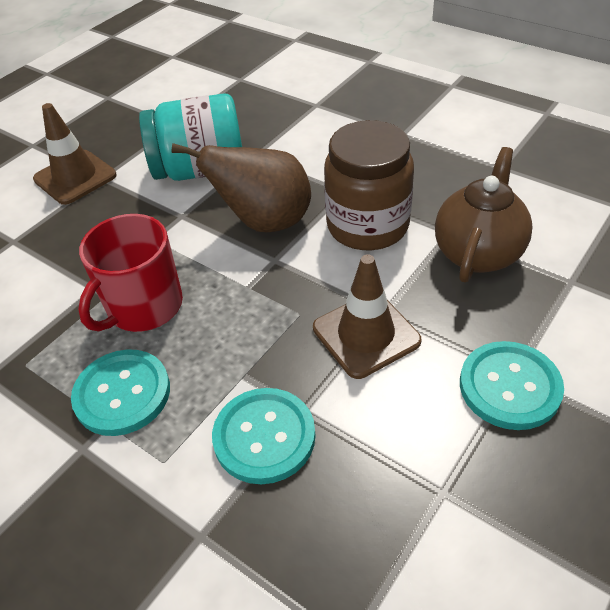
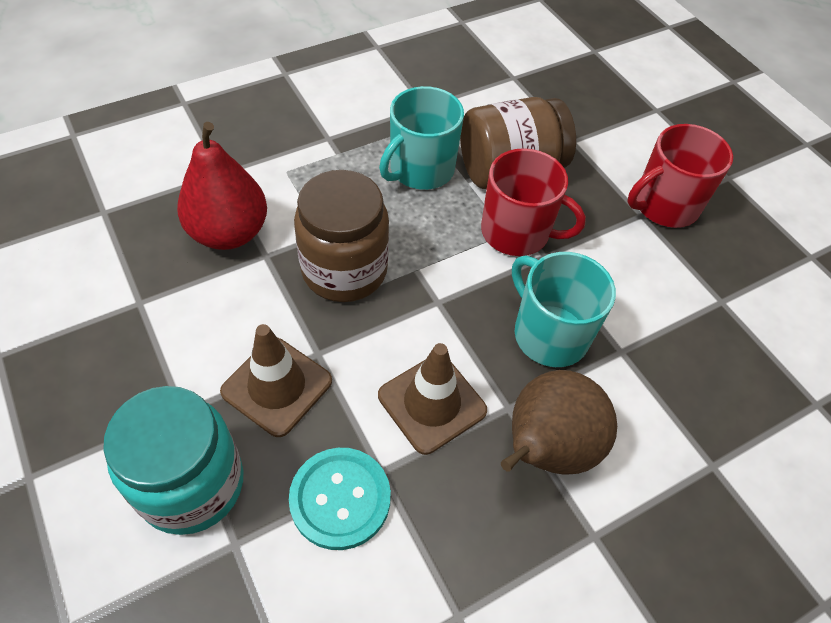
brown jar: [324,120,414,250] = 1 -> [294,170,389,302] [460,97,576,189] = 2
brown teapot: [435,147,533,283] = 1 -> none = 0
red mug: [78,214,183,332] = 1 -> [481,148,586,256] [628,124,733,228] = 2
red pear: none = 0 -> [177,122,267,250] = 1
turquoise button: [71,350,170,436] [212,388,316,484] [460,341,564,430] = 3 -> [289,448,391,550] = 1
turquoise mug: none = 0 -> [379,86,464,190] [512,252,616,367] = 2

